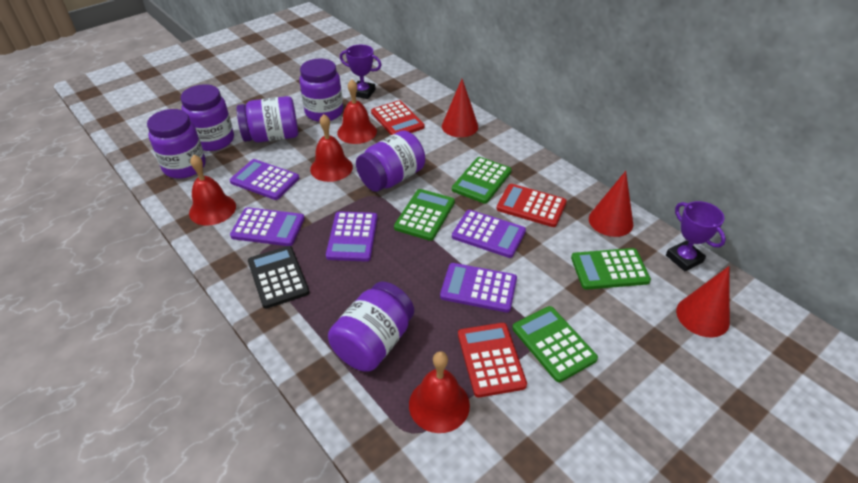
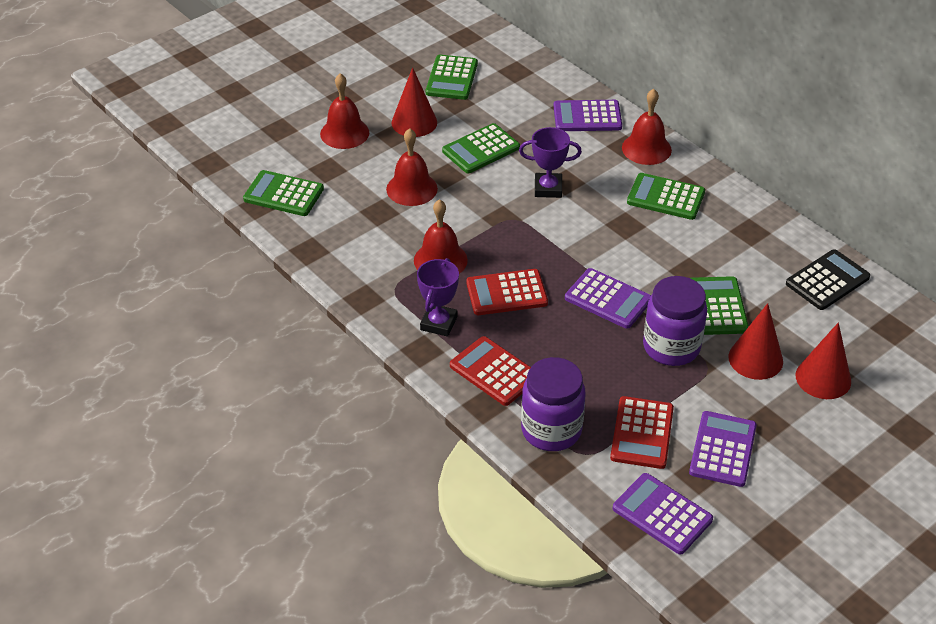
green calculator: [394,189,455,241] [452,157,512,204] [512,306,598,382] [571,248,651,290] = 4 -> [243,170,324,216] [426,55,478,100] [442,123,520,173] [627,173,705,220] [690,276,749,335] = 5
purple calculator: [230,159,299,200] [230,207,305,246] [326,211,378,262] [440,263,517,312] [452,210,526,258] = 5 -> [553,100,622,131] [565,268,651,329] [613,473,713,554] [689,411,757,487] = 4
purple jar: [147,109,206,179] [181,84,234,151] [237,96,298,142] [299,59,343,122] [328,282,414,371] [356,131,425,192] = 6 -> [521,357,586,451] [643,276,707,366] = 2

